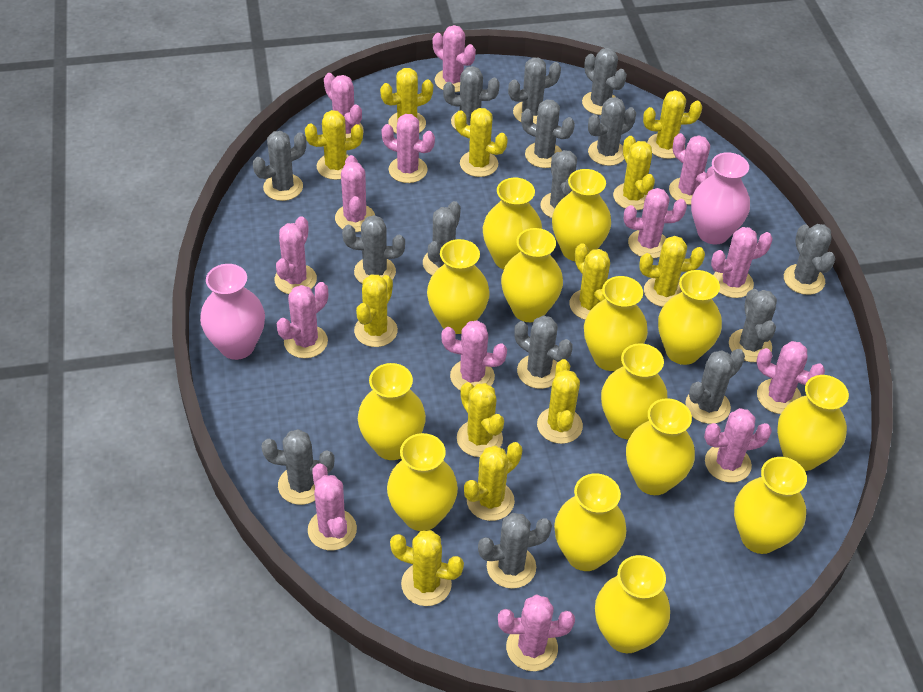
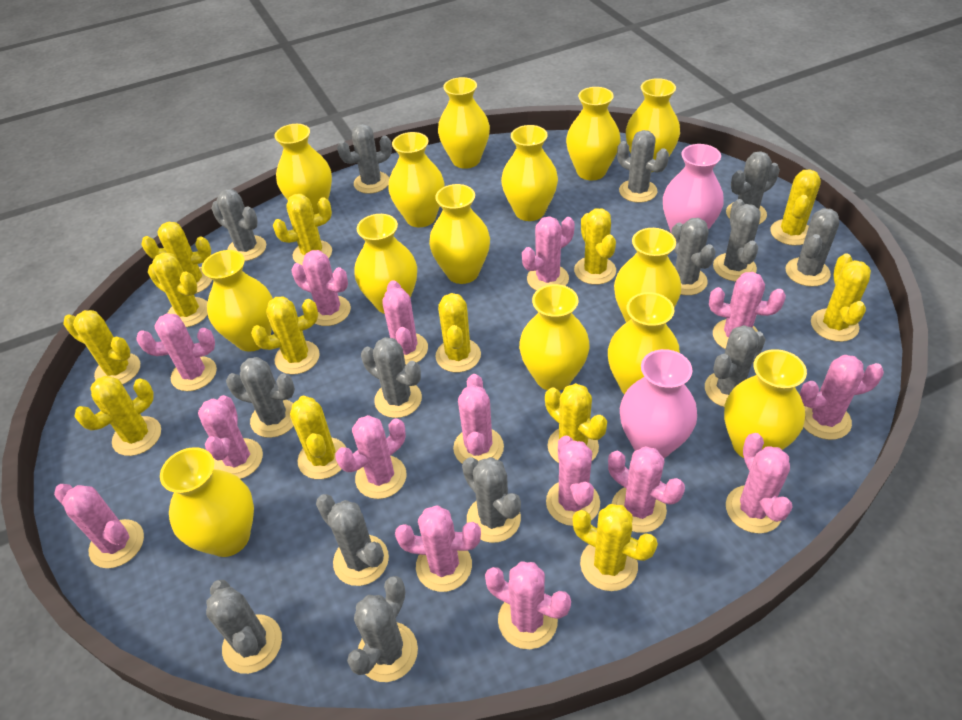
grey cactus: [253,131,306,201] [261,429,335,505] [342,215,405,283] [423,201,461,276] [443,66,500,130] [478,513,552,589] [508,57,561,125] [514,315,573,389] [521,99,575,168] [540,150,577,218] [582,48,627,115] [588,97,636,166] [685,349,745,424] [729,289,777,362] [784,224,835,295] = 15 -> [206,580,282,674] [211,189,266,261] [226,357,295,438] [316,494,389,586] [337,124,392,194] [347,576,418,682] [361,337,422,418] [462,457,521,543] [617,130,669,203] [671,218,716,295] [705,325,766,407] [713,199,761,281] [726,151,780,224] [785,208,839,287] = 14
pink cactus: [275,216,317,294] [276,282,328,358] [308,463,357,550] [324,73,364,138] [335,155,375,232] [381,114,435,183] [433,25,476,92] [441,320,507,391] [498,594,575,671] [624,188,687,258] [669,133,715,205] [704,408,772,483] [711,227,773,298] [756,341,825,414] = 14 -> [54,484,144,568] [136,313,217,391] [198,395,263,479] [292,250,351,326] [335,415,406,499] [382,280,428,364] [395,505,481,592] [453,374,504,464] [485,561,571,649] [522,216,575,291] [546,435,600,526] [608,446,685,533] [709,272,786,349] [726,433,793,533] [800,355,884,440] = 15
yellow cactus: [305,110,363,180] [354,275,398,347] [380,68,433,134] [390,530,464,606] [454,108,508,177] [457,382,504,457] [464,442,522,521] [537,359,583,444] [569,243,610,320] [613,136,655,210] [639,236,705,307] [643,90,702,159] = 12 -> [63,310,140,385] [74,376,161,456] [141,222,212,294] [148,253,208,327] [251,296,320,375] [273,194,332,266] [290,396,346,479] [435,293,481,372] [545,383,607,463] [573,504,658,591] [574,208,616,285] [770,169,821,246] [811,254,871,342] = 13

